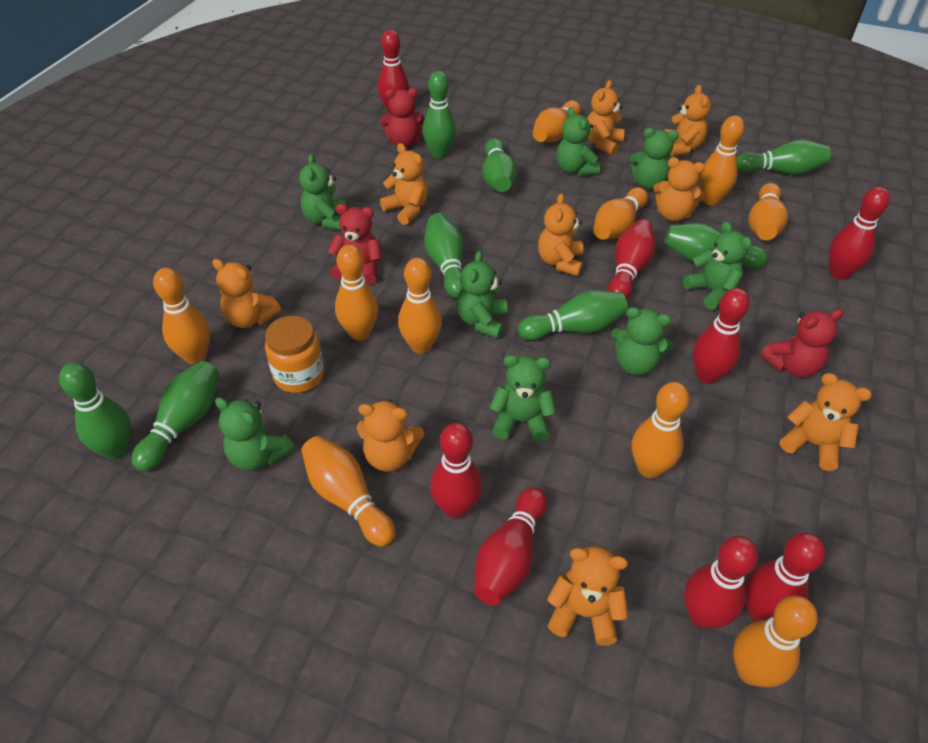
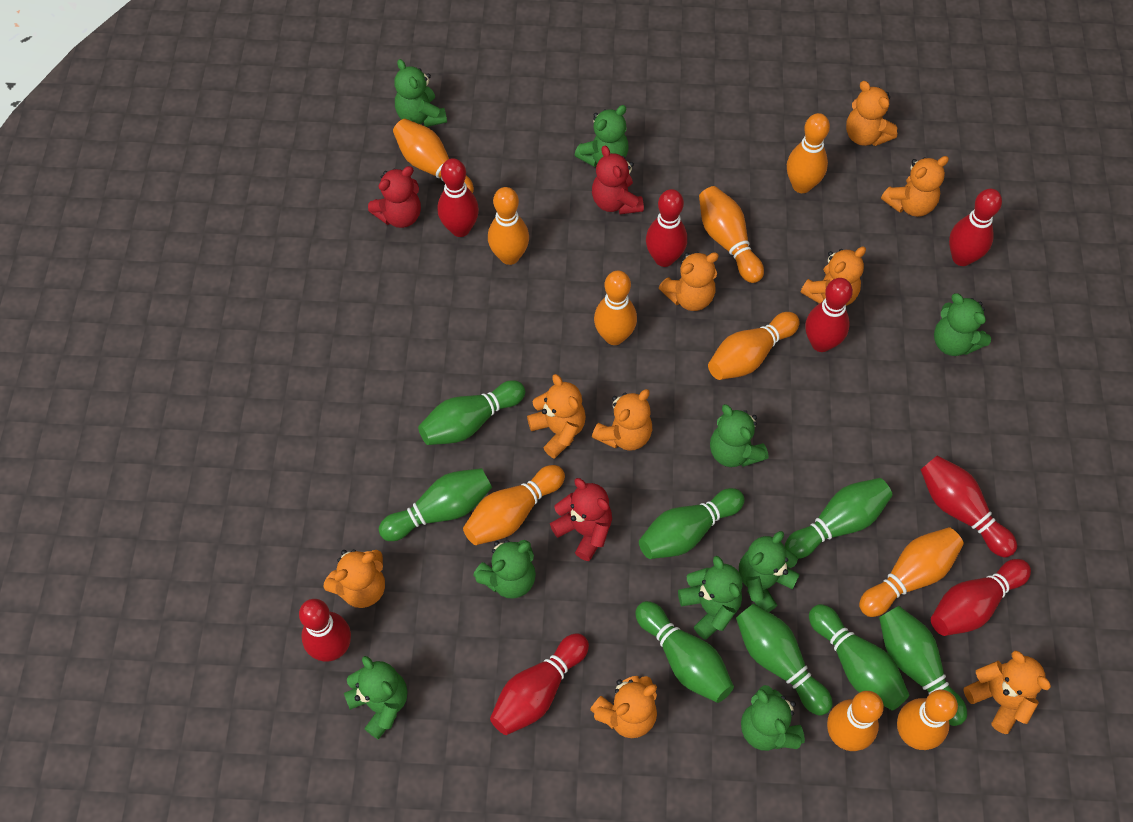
green teddy bear: [215,397,295,471] [299,154,346,230] [457,250,507,339] [490,355,556,442] [556,107,600,176] [611,307,673,375] [629,128,679,190] [683,221,752,310] = 8 -> [344,656,408,739] [394,59,447,127] [473,540,536,599] [575,105,629,167] [678,556,743,640] [710,404,768,467] [739,531,800,612] [741,685,805,751] [934,293,991,356] = 9
orange jar: [265,316,324,393] = 1 -> none = 0

